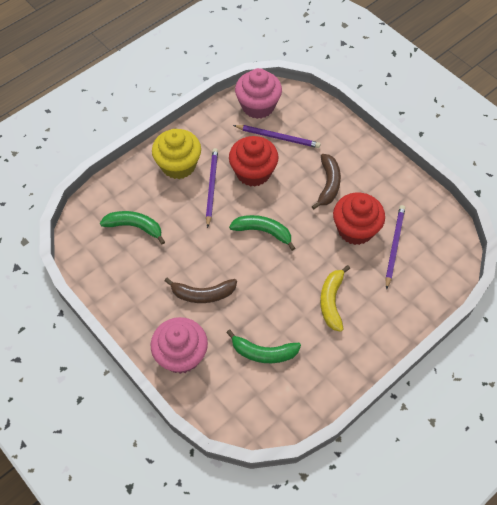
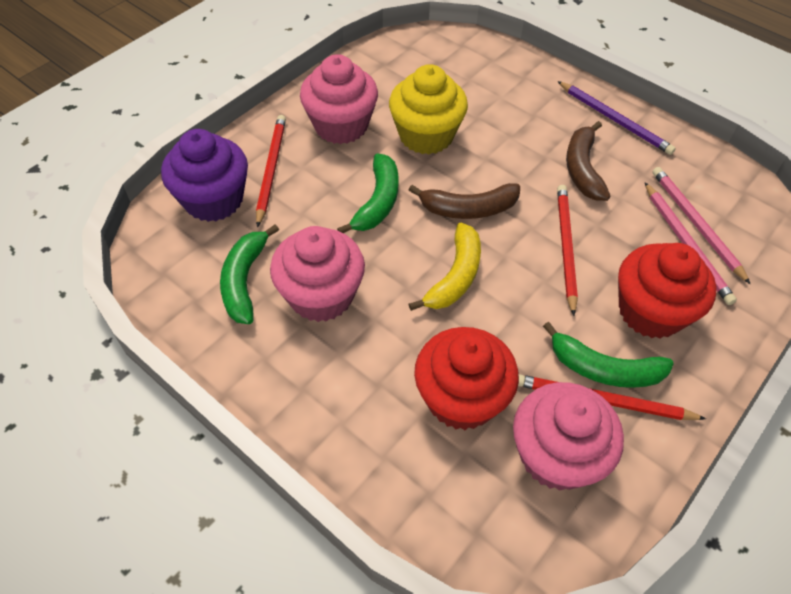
pink cupcake: [151,317,208,374] [235,68,282,119] = 2 -> [270,226,365,322] [300,54,378,144] [513,382,624,491] = 3
pink pencil: none = 0 -> [645,183,737,305] [652,167,750,284] = 2
purple cupcake: none = 0 -> [161,129,248,222] = 1
purple pencil: [206,148,218,228] [233,125,321,148] [386,205,405,290] = 3 -> [557,81,676,155] = 1
red pencil: none = 0 -> [256,115,286,228] [518,374,706,420] [557,185,578,316] = 3

